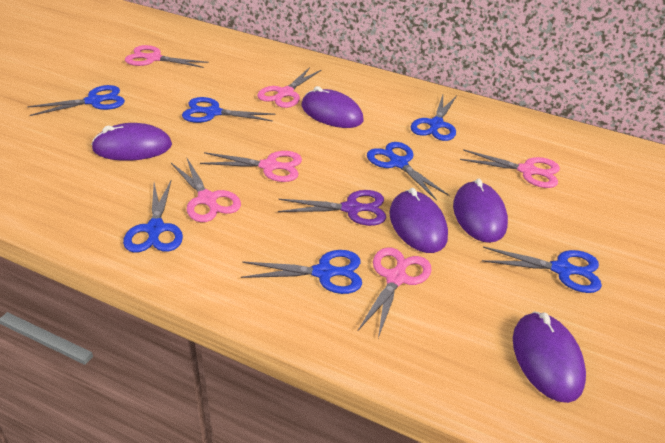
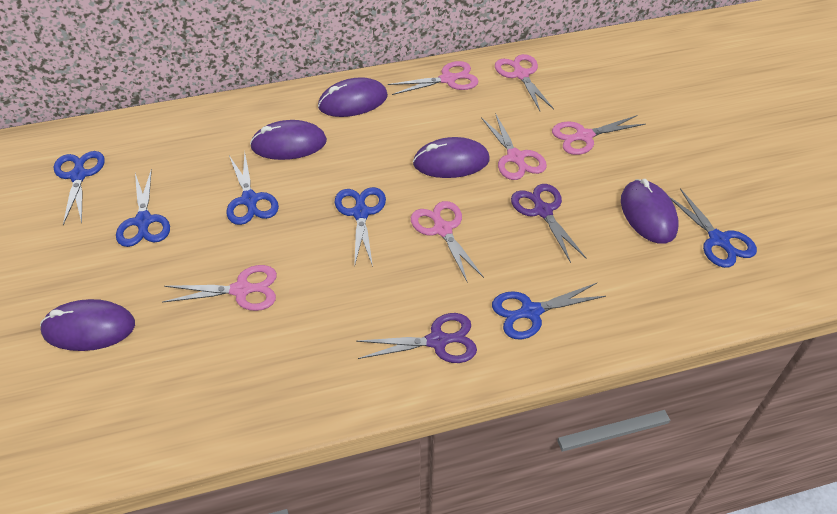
blue scissors: [27,85,125,116] [123,179,183,253] [182,97,276,123] [241,250,362,294] [367,142,450,201] [411,95,457,141] [482,247,602,293] = 7 -> [54,151,105,225] [116,169,170,247] [227,152,279,225] [335,187,386,268] [492,283,606,339] [669,188,757,268] = 6
purple scissors: [278,190,386,226] = 1 -> [356,313,477,363] [511,184,586,263] = 2

